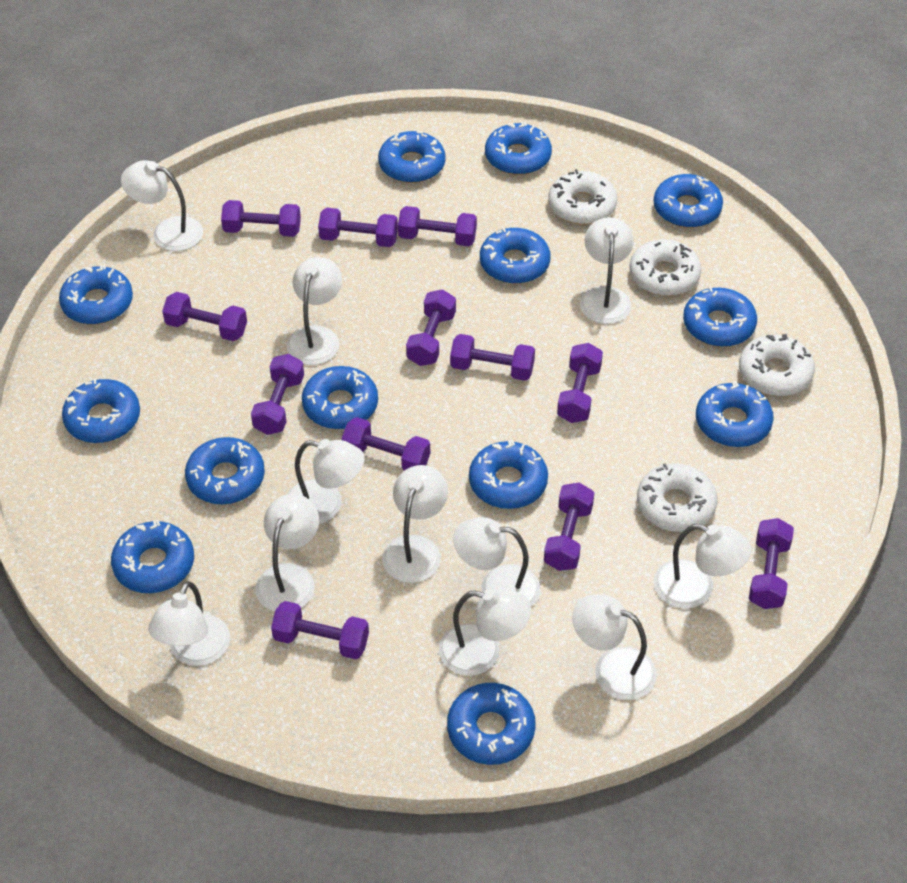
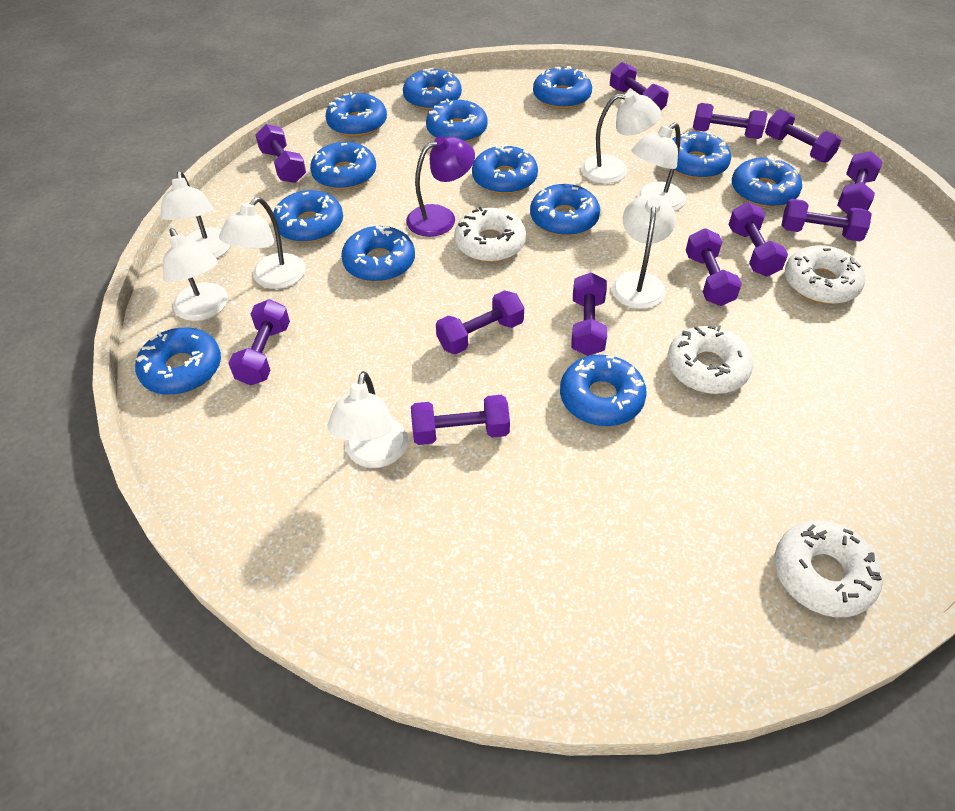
purple lamp: none = 0 -> [406,136,475,237] = 1
white lamp: [121,160,203,251] [148,581,230,666] [256,494,319,612] [287,257,342,365] [288,439,364,524] [382,465,448,583] [439,587,531,676] [453,517,540,607] [572,594,657,700] [580,217,634,324] [654,524,751,608] = 11 -> [160,171,231,258] [163,228,228,321] [219,197,306,289] [328,371,408,468] [581,91,661,184] [611,193,676,309] [631,123,686,211] = 7

